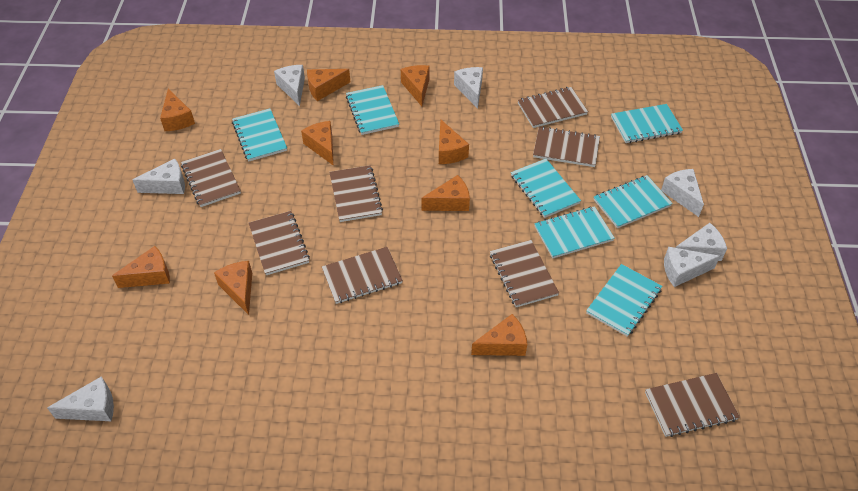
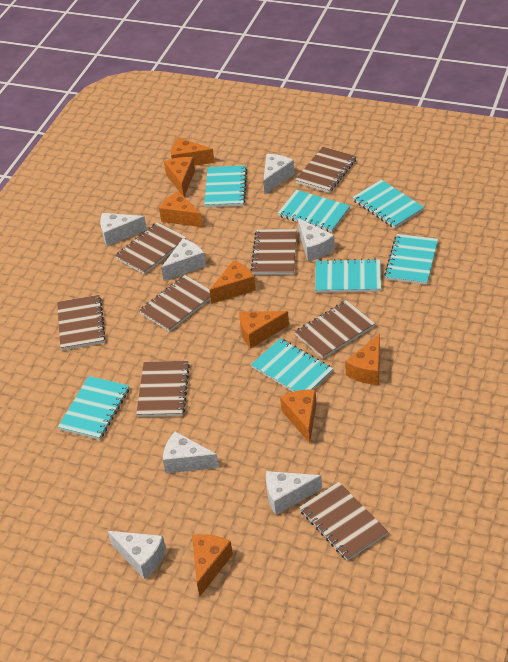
orange cheese: [112,246,170,288] [160,89,195,131] [214,261,252,315] [301,121,334,166] [307,69,350,101] [401,65,430,106] [421,175,470,211] [439,119,469,164] [471,314,527,356] = 9 -> [159,191,203,227] [164,157,195,196] [171,138,215,166] [192,534,233,597] [209,261,256,304] [239,311,289,349] [280,389,317,443] [345,334,380,385] = 8

